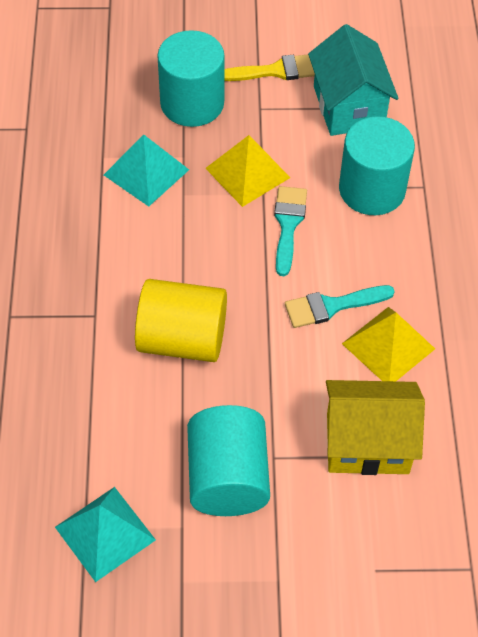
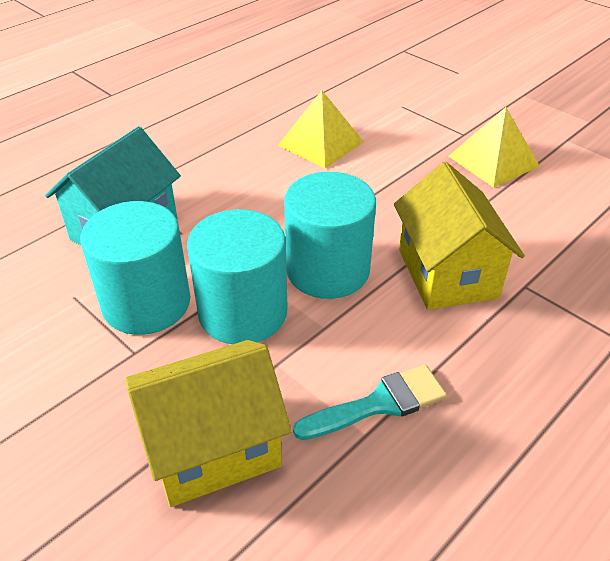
turquoise brush: [274,186,307,276] [285,285,395,328] = 2 -> [293,365,447,440] = 1
turquoise pyramid: [55,487,156,582] [104,134,189,207] = 2 -> none = 0
yellow brush: [224,55,315,81] = 1 -> none = 0
yellow cylinder: [135,279,227,362] = 1 -> none = 0
yellow house: [326,380,425,475] = 1 -> [125,340,292,507] [394,162,525,310] = 2

